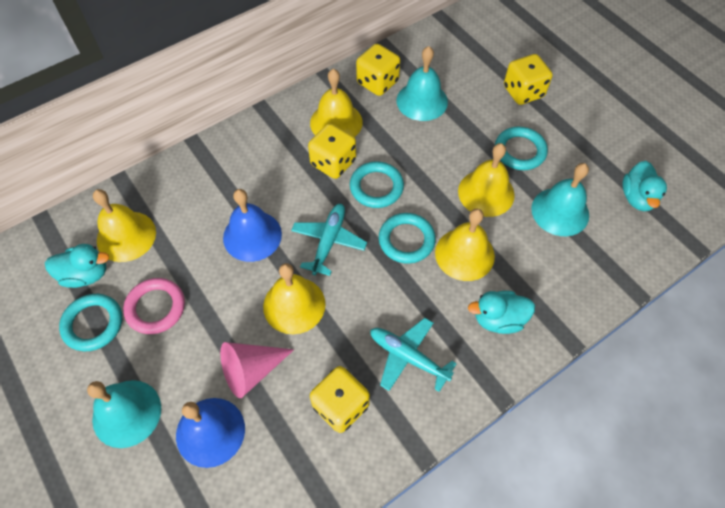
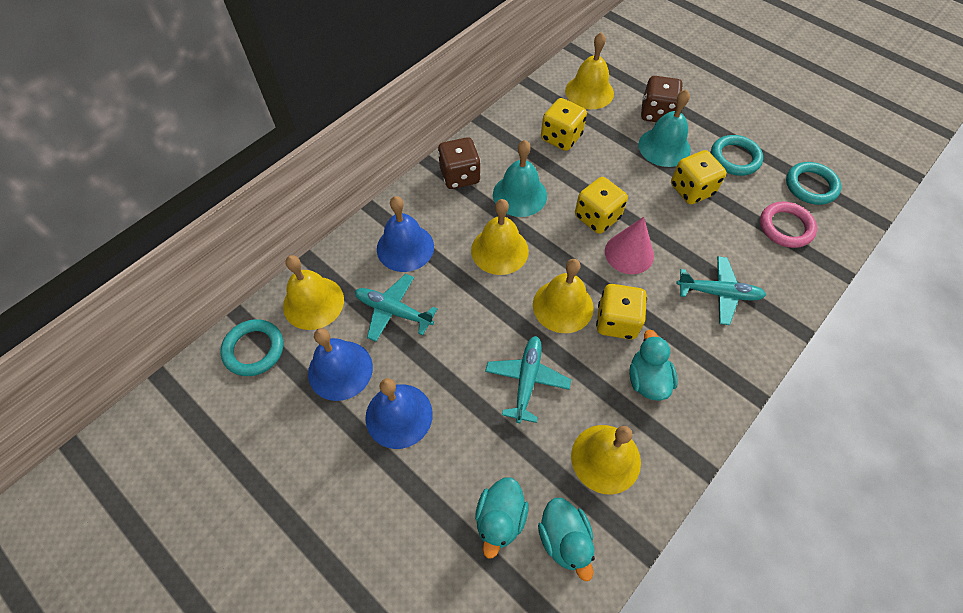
blue bell: [176,398,245,468] [223,189,282,262] = 2 -> [308,328,373,401] [365,378,433,449] [377,196,434,272] = 3
brown dice: none = 0 -> [438,137,481,189] [641,76,683,122] = 2
turquoise bell: [87,380,161,448] [397,46,448,121] [531,163,589,236] = 3 -> [493,140,547,217] [638,89,691,167] = 2
turquoise plane: [291,204,367,276] [370,318,457,392] = 2 -> [355,274,437,342] [485,336,571,423] [677,256,766,325] = 3
turquoise ring: [59,294,122,351] [350,161,404,208] [379,213,436,264] [495,127,548,170] = 4 -> [220,319,283,376] [711,135,763,176] [786,162,841,205] = 3

